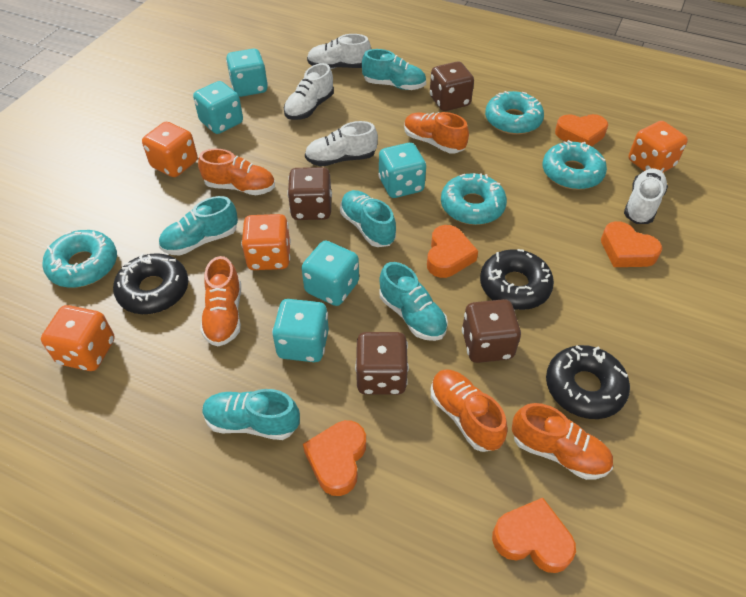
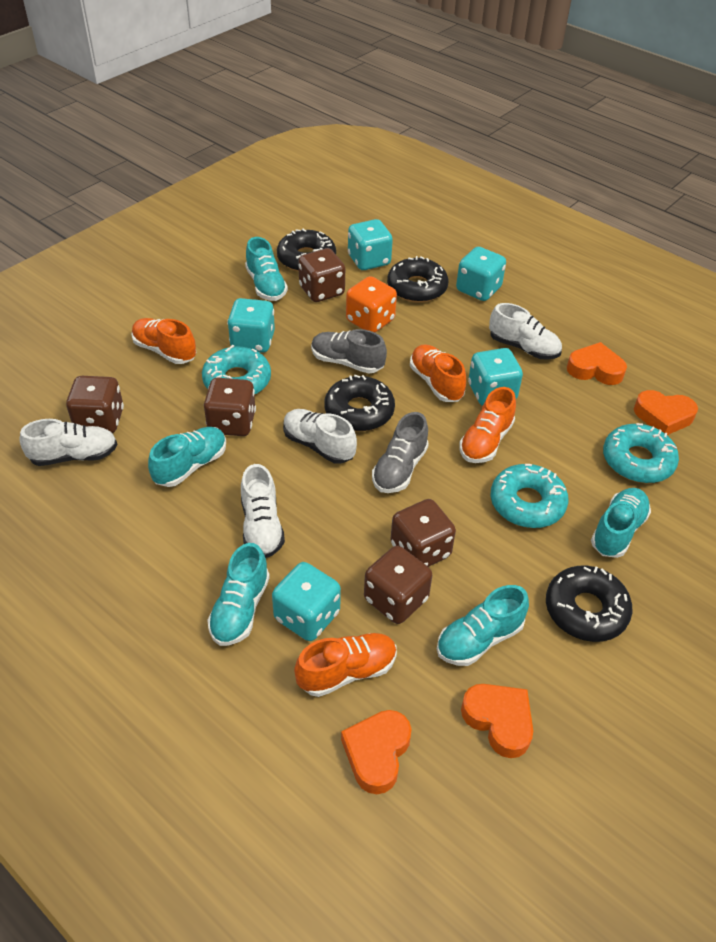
black donut: [113,253,188,314] [480,249,554,310] [546,345,630,419] = 3 -> [277,229,336,272] [325,375,395,431] [387,256,448,303] [546,565,633,642] = 4
brown dice: [287,167,332,220] [355,332,409,395] [430,62,474,111] [462,299,521,363] = 4 -> [66,376,124,433] [204,378,256,436] [298,248,345,302] [364,546,432,624] [390,499,456,567] = 5
grey shoe: none = 0 -> [311,329,387,373] [372,412,429,493] = 2
orange dice: [41,305,115,371] [142,122,198,177] [241,214,291,270] [628,121,688,172] = 4 -> [346,276,397,333] = 1
orange heart: [303,420,366,496] [427,225,478,278] [492,498,576,573] [555,114,608,147] [601,221,662,267] = 5 -> [341,710,411,794] [461,684,533,758] [567,342,627,385] [634,390,698,435] = 4
orange shoe: [198,149,275,195] [200,256,241,346] [404,112,469,153] [431,369,508,452] [512,403,613,480] = 5 -> [131,318,196,364] [294,633,397,697] [410,344,466,402] [459,387,516,463] = 4
turquoise donut: [42,230,117,288] [441,173,507,225] [485,91,544,135] [542,140,607,190] = 4 -> [202,345,271,395] [491,464,569,528] [603,423,679,483] = 3

